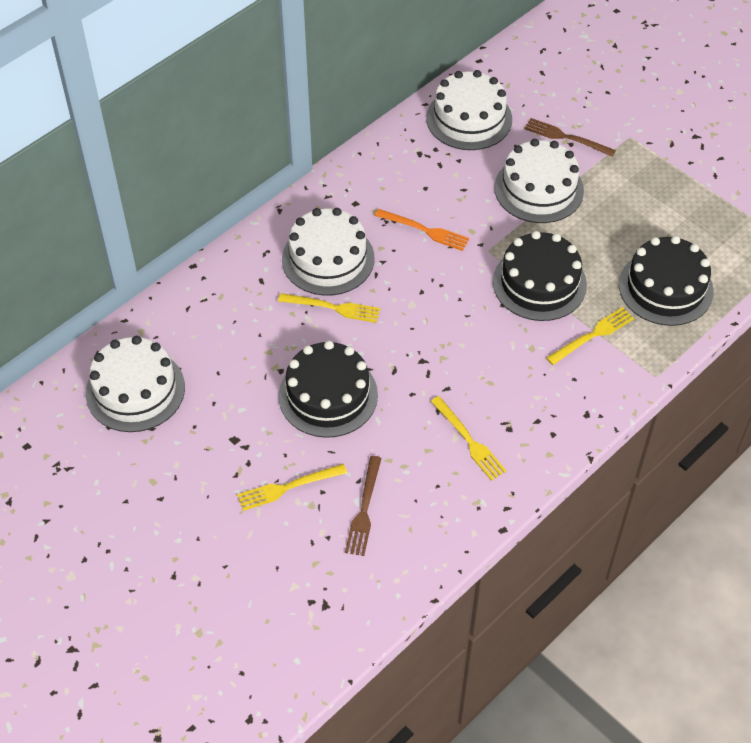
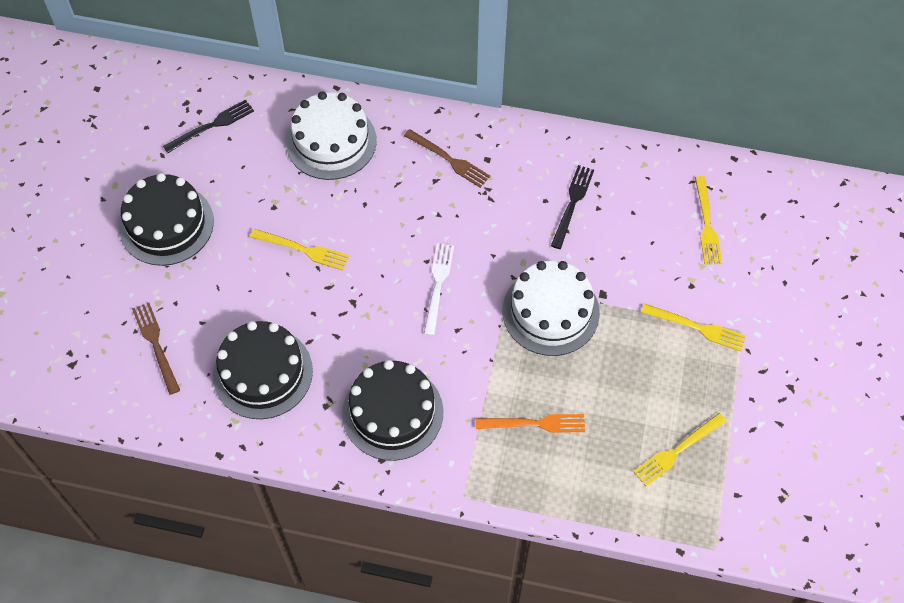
black fork: none = 0 -> [163,99,254,153] [551,165,594,249] = 2
white cake: [86,336,185,432] [282,208,374,296] [426,70,512,150] [494,139,584,223] = 4 -> [286,91,377,180] [503,261,600,356] = 2
white fork: none = 0 -> [424,243,454,336] = 1

